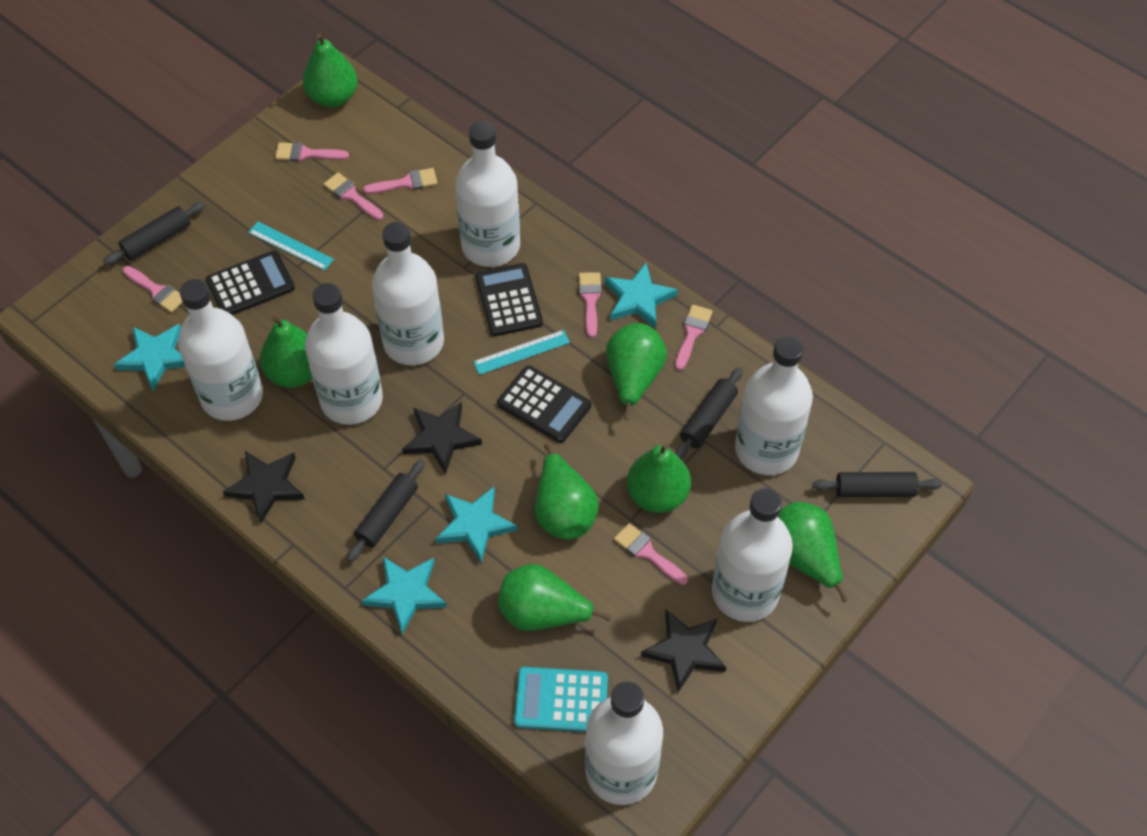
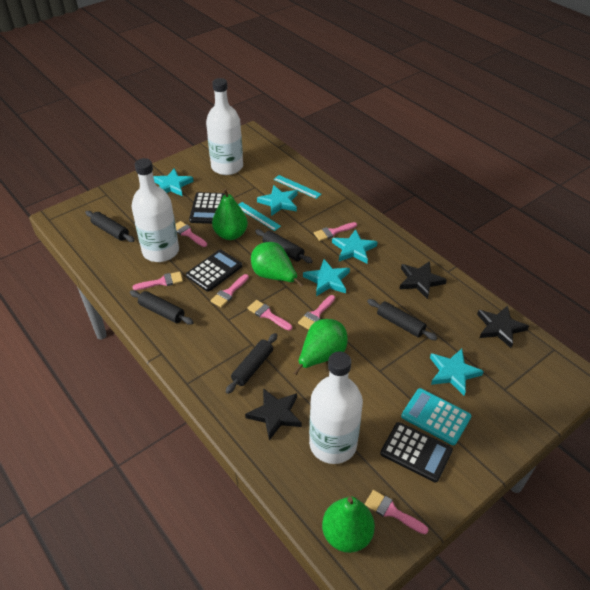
black rolling pin: [103,202,205,265] [347,460,425,562] [675,367,743,459] [812,472,942,497] = 4 -> [85,211,135,242] [130,290,194,325] [226,333,277,394] [255,229,313,263] [367,299,437,340] = 5
green pear: [260,316,312,388] [303,33,358,107] [498,564,611,631] [534,443,599,540] [606,323,667,420] [627,443,691,513] [777,502,849,602] = 7 -> [212,188,248,240] [251,242,303,287] [294,319,348,375] [322,496,375,553] = 4
turquoise star: [114,324,185,391] [362,557,447,634] [435,487,517,563] [605,263,678,328] = 4 -> [153,168,194,196] [257,185,298,216] [303,259,350,296] [332,229,377,264] [430,349,484,396] = 5
white bottle: [178,279,263,421] [305,283,383,425] [372,222,444,365] [455,121,520,267] [585,681,663,805] [712,488,793,622] [735,335,813,475] = 7 -> [131,158,179,262] [206,78,243,175] [309,352,363,464] = 3

